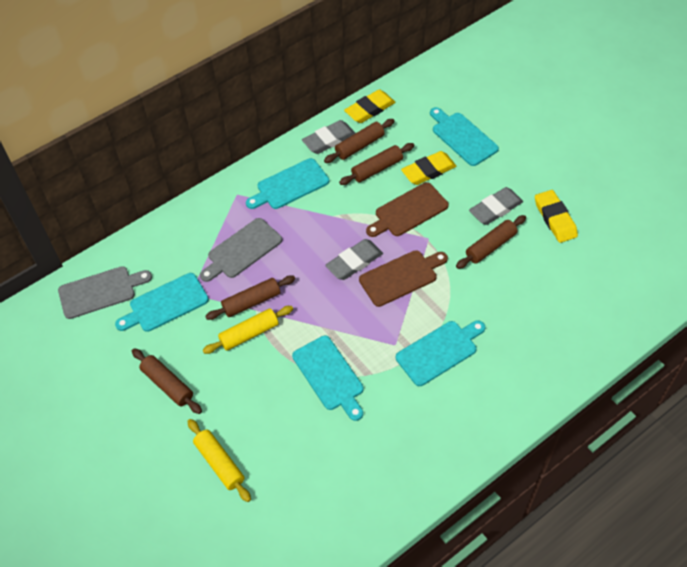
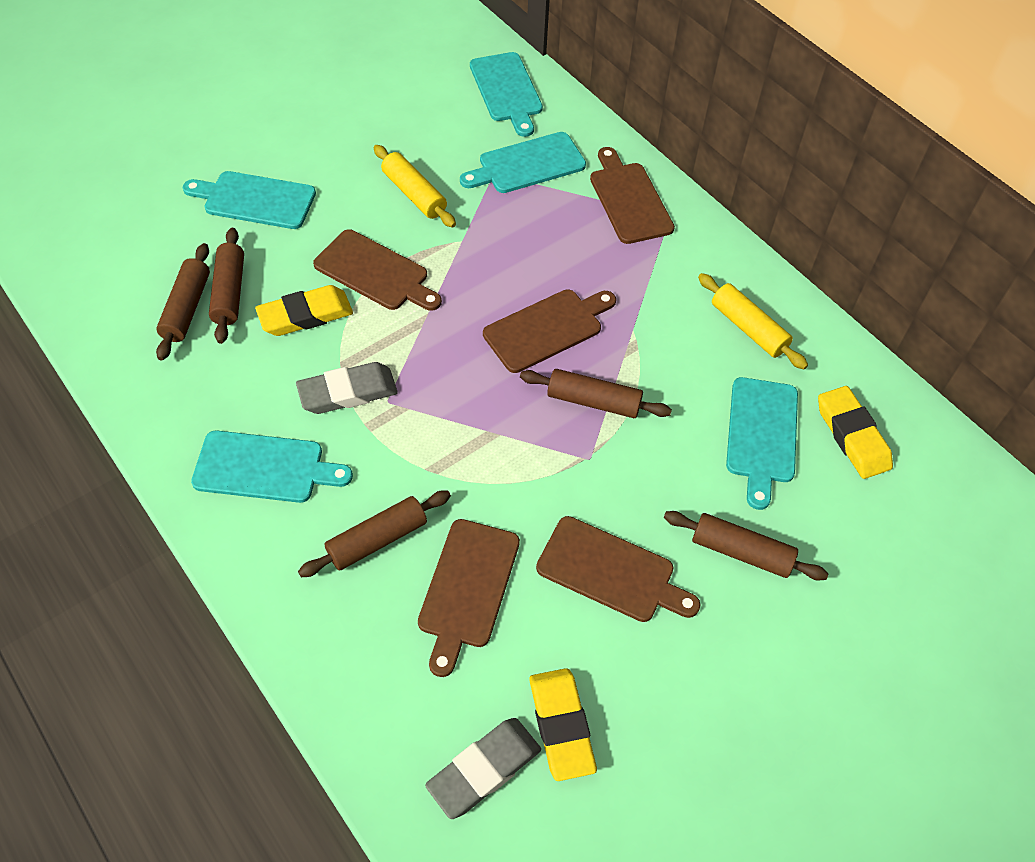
brown cutting board: [359,250,448,307] [366,182,449,237] = 2 -> [313,229,442,311] [418,519,520,677] [483,289,616,373] [536,516,701,622] [590,147,675,244] = 5
grey cutting board: [58,266,152,319] [200,218,282,282] = 2 -> none = 0
grey eraser: [302,120,355,154] [325,239,383,280] [469,187,523,225] = 3 -> [296,362,398,414] [425,718,541,819] = 2

